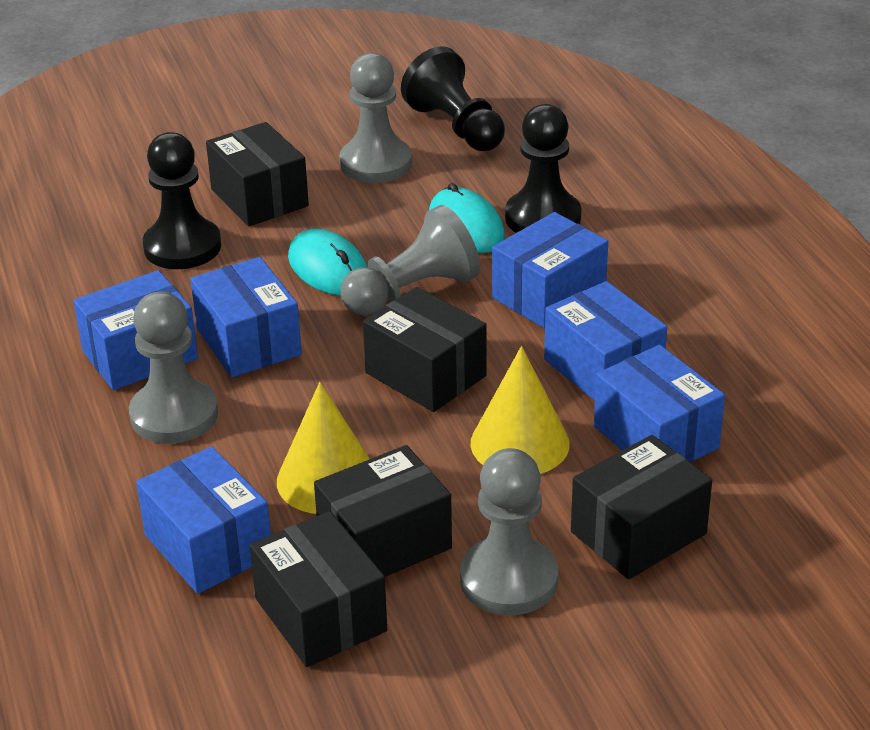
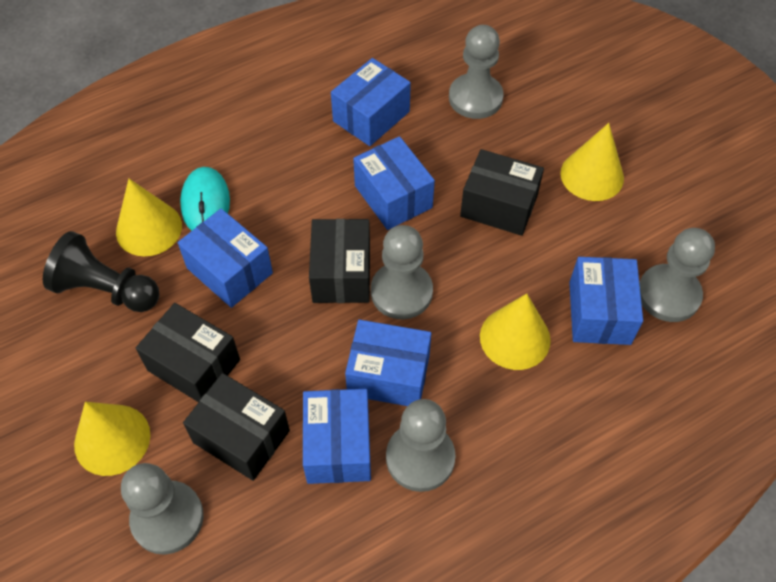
black box: [206,122,309,227] [250,511,387,667] [314,445,452,577] [363,287,487,412] [571,435,712,579] = 5 -> [136,303,240,402] [183,373,290,481] [309,219,370,303] [460,149,544,236] = 4
black pawn: [143,132,221,269] [401,46,505,151] [505,104,582,233] = 3 -> [43,231,159,312] = 1
grey pawn: [129,292,218,444] [339,53,412,183] [340,205,480,316] [460,448,558,615] = 4 -> [121,463,204,555] [371,225,433,319] [386,399,456,492] [449,25,504,119] [639,228,715,322] = 5
turquoise mouse: [288,229,367,296] [429,183,505,253] = 2 -> [180,167,230,231] = 1
yellow cone: [277,382,370,514] [471,346,570,474] = 2 -> [74,402,150,476] [116,179,182,256] [480,293,551,370] [560,123,624,201] = 4

